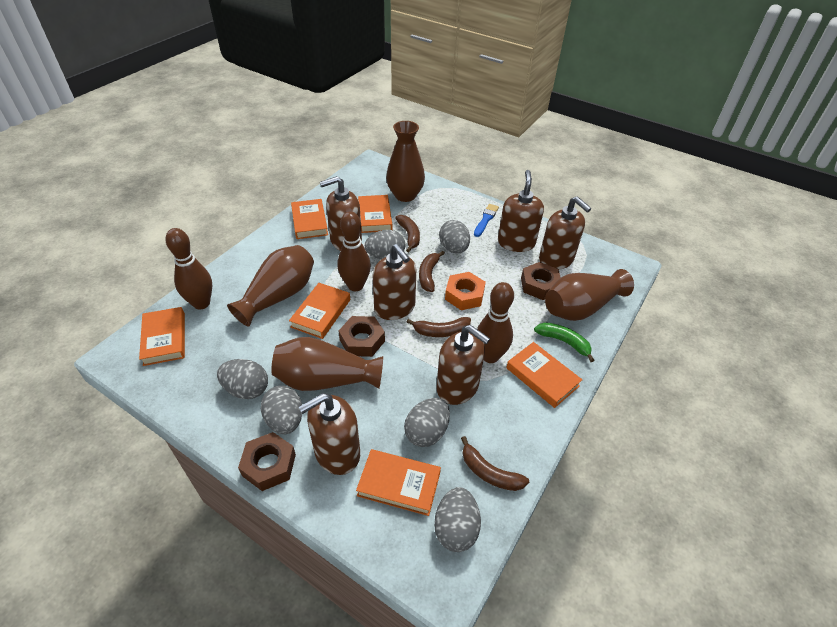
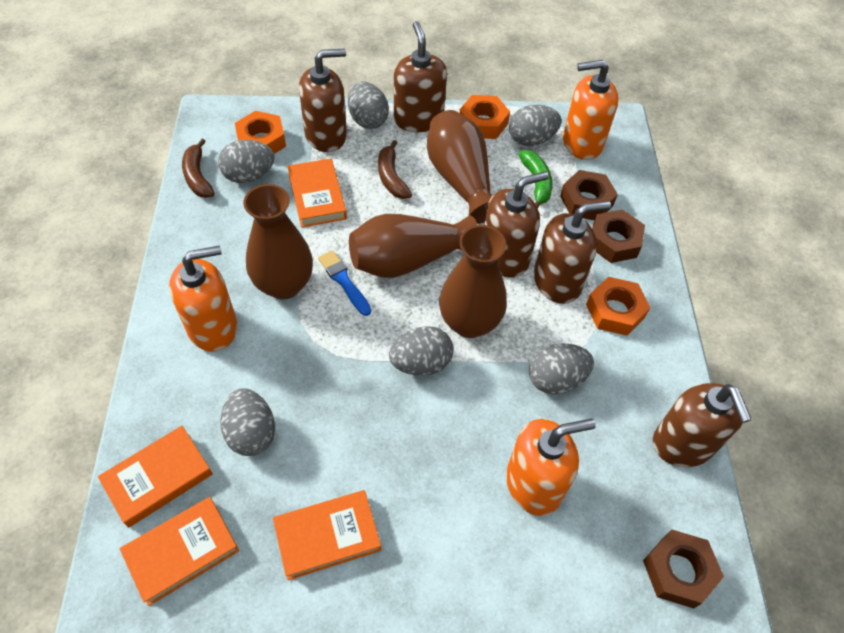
brown banana: [395,215,420,252] [407,317,471,337] [419,251,445,292] [461,436,529,491] = 4 -> [182,139,215,198] [378,140,412,199] = 2
brown bowling pin: [165,228,212,310] [338,211,371,291] [477,282,514,363] = 3 -> none = 0
brown soap dispenser: [299,393,360,475] [320,176,362,251] [372,244,416,320] [437,325,490,405] [498,170,544,252] [539,196,591,270] = 6 -> [299,49,347,152] [394,21,447,132] [485,171,549,278] [534,201,611,304] [653,383,752,467] = 5
orange book: [139,307,185,366] [289,283,350,339] [291,199,328,239] [356,449,441,516] [358,195,392,233] [506,342,582,408] = 6 -> [98,426,213,528] [120,497,239,606] [273,490,381,580] [287,158,347,228] = 4
orange nut: [445,272,486,310] = 1 -> [235,111,286,154] [459,95,510,139] [586,277,650,336] = 3
orange soap dispenser: none = 0 -> [169,246,237,352] [506,419,596,516] [563,60,618,160] = 3

